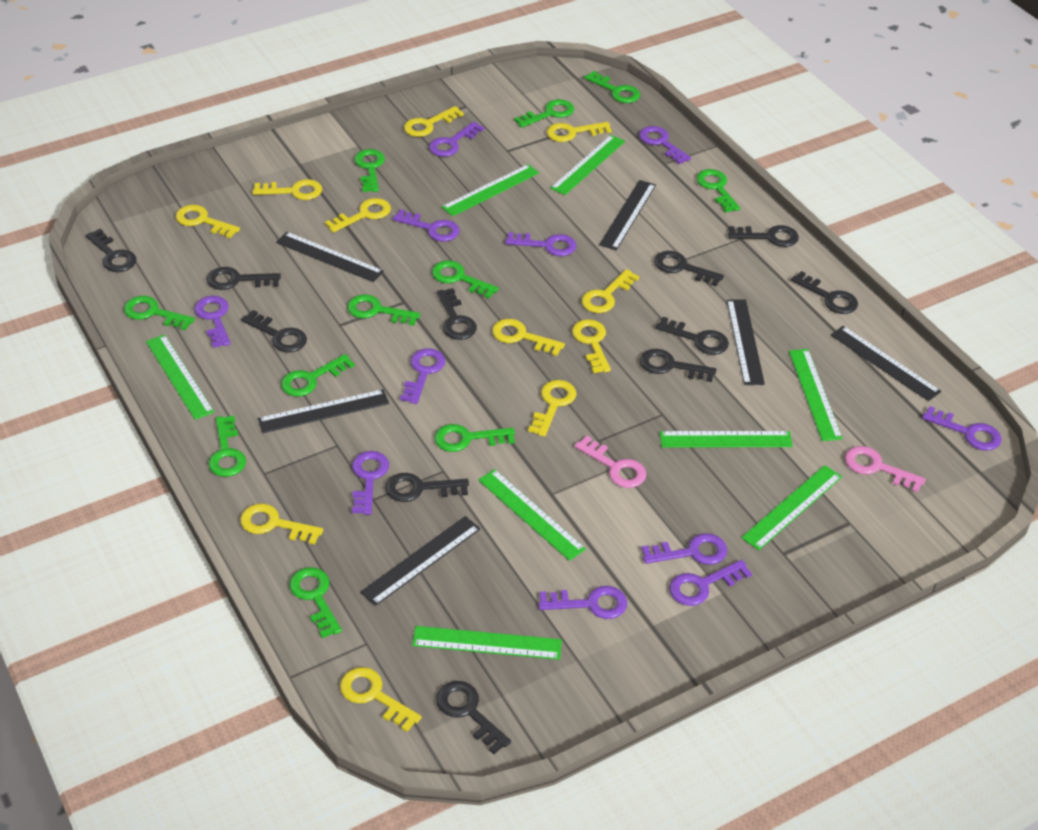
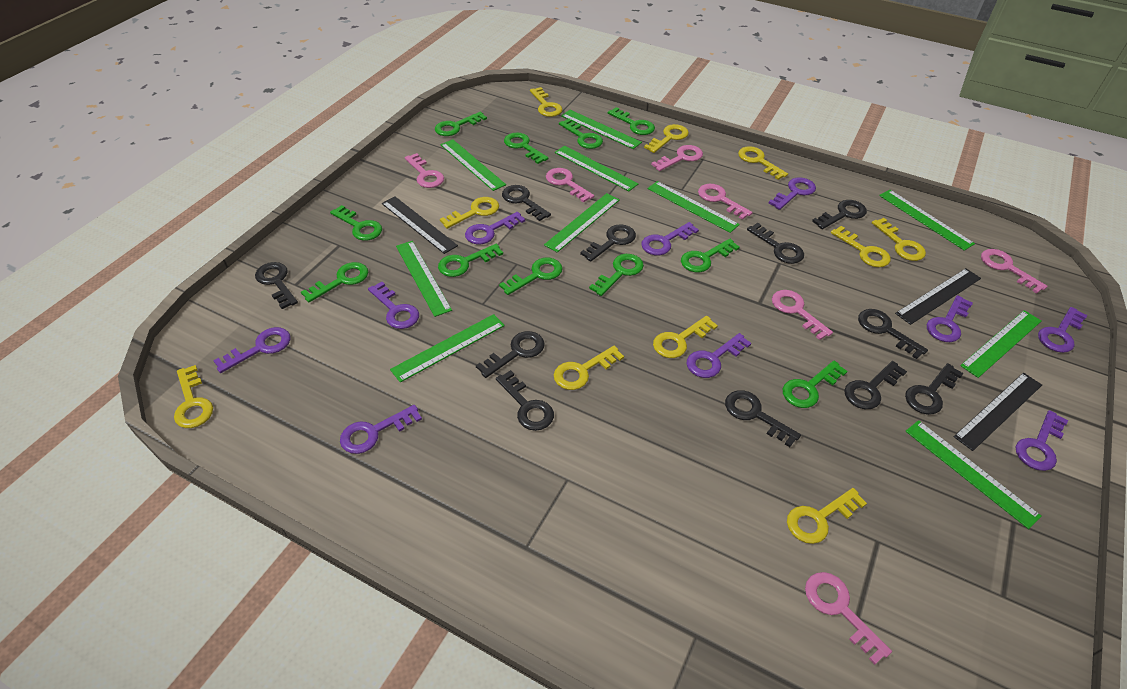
black ruler: [258,389,389,433] [276,232,384,282] [360,516,481,606] [599,180,656,250] [727,299,765,385] [831,326,941,401] = 6 -> [382,196,458,254] [895,268,981,325] [953,373,1042,451] = 3
green ruler: [146,334,214,420] [412,626,562,660] [441,164,539,216] [478,469,586,561] [550,135,625,195] [660,431,793,448] [741,465,842,550] [789,349,843,441] = 8 -> [390,314,505,382] [396,241,452,317] [440,139,506,191] [544,193,620,253] [555,146,639,191] [561,110,642,149] [648,181,740,233] [879,190,975,251] [905,420,1042,529] [960,310,1041,378] = 10
pink key: [575,436,646,488] [845,446,926,492] = 2 -> [405,153,444,188] [546,168,594,203] [651,145,703,171] [698,184,753,220] [772,290,833,340] [805,572,892,665] [981,249,1047,294] = 7
purple key: [194,296,231,348] [352,451,389,515] [393,209,460,242] [400,348,446,404] [429,121,484,157] [505,232,577,256] [538,586,627,619] [639,126,691,164] [642,533,727,565] [669,560,752,606] [922,406,1002,451] = 11 -> [213,327,291,373] [340,405,422,454] [368,282,419,329] [465,212,525,244] [641,222,699,255] [687,333,751,378] [769,177,816,210] [927,295,973,342] [1016,410,1068,471] [1038,307,1087,353] = 10
yellow key: [175,205,240,238] [240,503,323,544] [253,179,322,200] [325,198,391,232] [340,667,422,732] [404,106,464,137] [492,319,565,356] [528,380,577,437] [547,122,612,142] [572,319,611,373] [581,269,639,313] = 11 -> [174,365,213,428] [440,197,499,229] [530,87,562,117] [554,346,624,390] [644,124,689,153] [653,316,718,358] [738,146,788,180] [787,488,867,544] [831,226,891,267] [872,218,926,261] = 10

